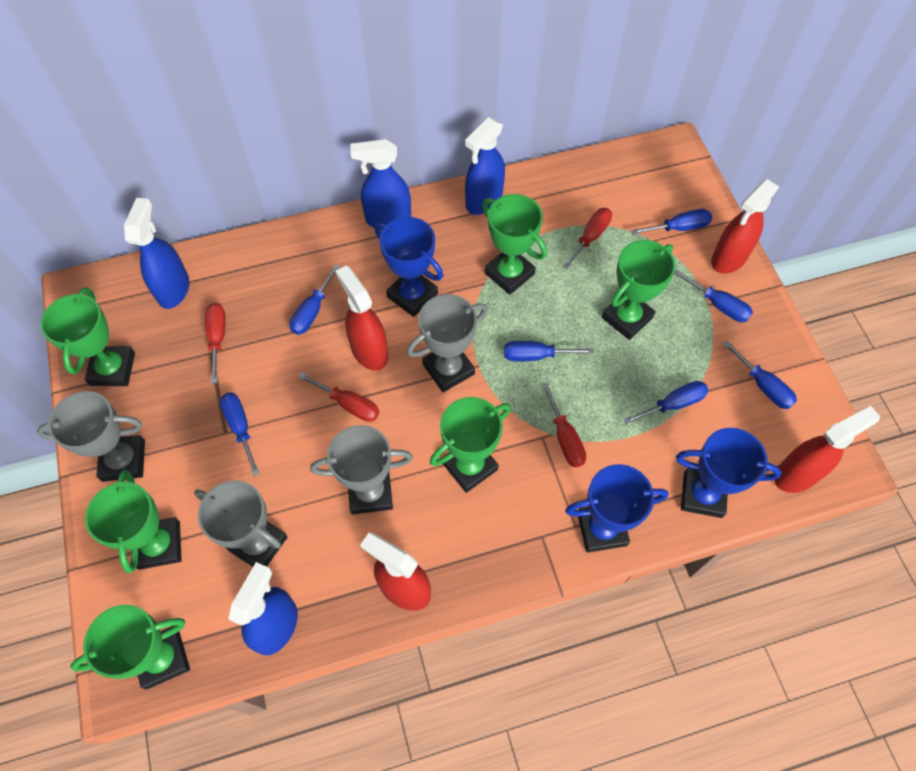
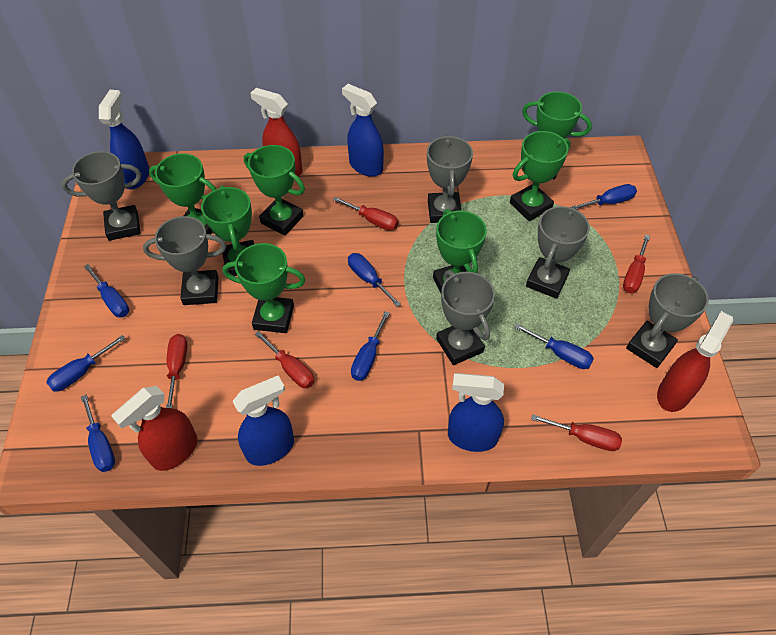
blue trophy: [375,217,443,317] [565,464,669,552] [676,428,781,518] = 3 -> none = 0
green trophy: [41,287,135,386] [70,605,190,690] [85,470,182,573] [430,397,511,493] [482,194,547,295] [601,240,676,340] = 6 -> [149,153,216,234] [201,185,254,276] [223,243,305,333] [244,145,305,236] [433,209,487,293] [510,131,571,221] [522,91,592,180] = 7
grey trophy: [37,391,145,482] [194,480,287,567] [310,425,413,514] [407,294,488,392] = 4 -> [62,151,141,241] [143,216,227,305] [427,135,473,223] [436,270,495,365] [526,206,590,299] [626,273,709,368] = 6
red screwdriver: [205,303,226,384] [298,372,380,422] [542,383,586,467] [562,208,612,269] = 4 -> [166,334,188,408] [255,331,315,388] [333,197,399,231] [531,414,622,451] [623,235,650,293] = 5
red spray bottle: [335,265,388,371] [360,532,431,611] [711,179,779,274] [774,406,880,493] = 4 -> [111,386,197,471] [250,88,302,176] [657,311,733,412] = 3

